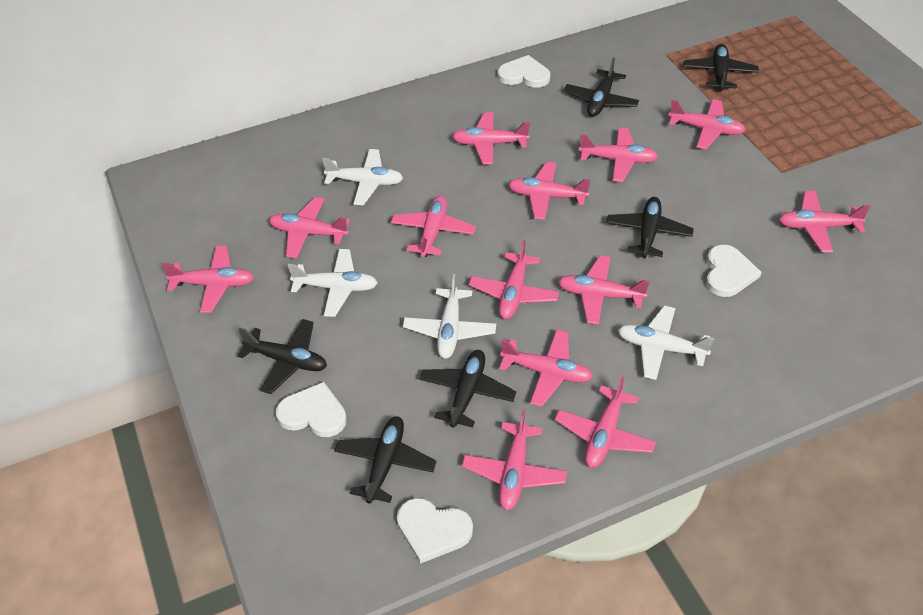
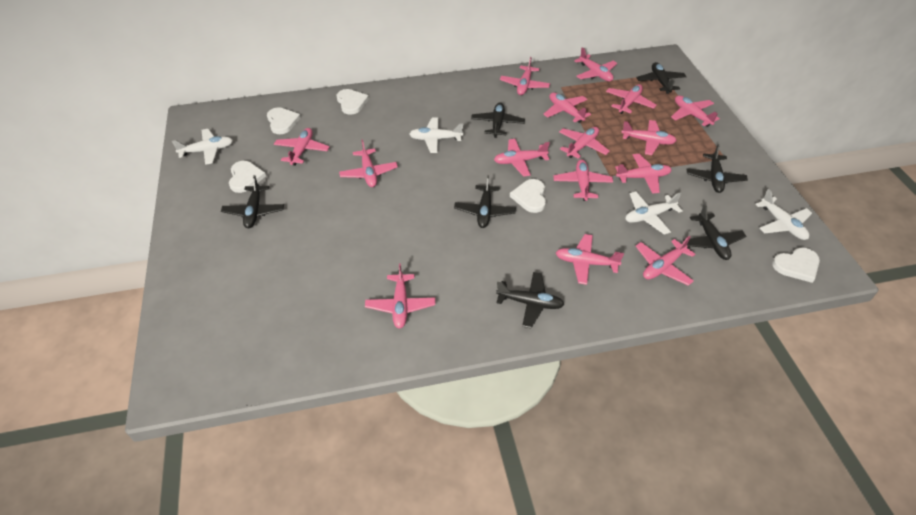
black plane: [237,319,327,394] [334,416,437,503] [419,350,517,428] [564,57,639,117] [606,197,694,258] [683,44,759,92] = 6 -> [221,175,284,228] [454,175,516,228] [471,103,525,138] [496,272,565,328] [636,62,687,94] [683,204,746,260] [687,144,748,193] = 7
pink plane: [162,246,254,313] [269,197,350,258] [391,196,476,257] [452,112,530,165] [462,410,567,510] [469,240,559,319] [499,329,593,407] [508,162,590,220] [555,376,656,468] [558,255,650,325] [579,127,658,182] [669,99,745,149] [779,191,870,253] = 13 -> [274,128,329,166] [339,140,398,187] [365,263,435,329] [494,139,550,177] [500,57,550,95] [543,93,591,123] [553,159,613,201] [556,234,624,285] [559,127,610,159] [574,47,617,81] [606,84,657,114] [615,154,672,194] [621,120,677,155] [636,236,695,286] [671,96,720,127] = 15
white heart: [276,382,347,437] [397,498,473,564] [498,55,550,88] [706,245,762,297] = 4 -> [229,161,266,193] [267,107,301,134] [337,89,369,115] [510,179,546,213] [772,248,820,283] = 5

